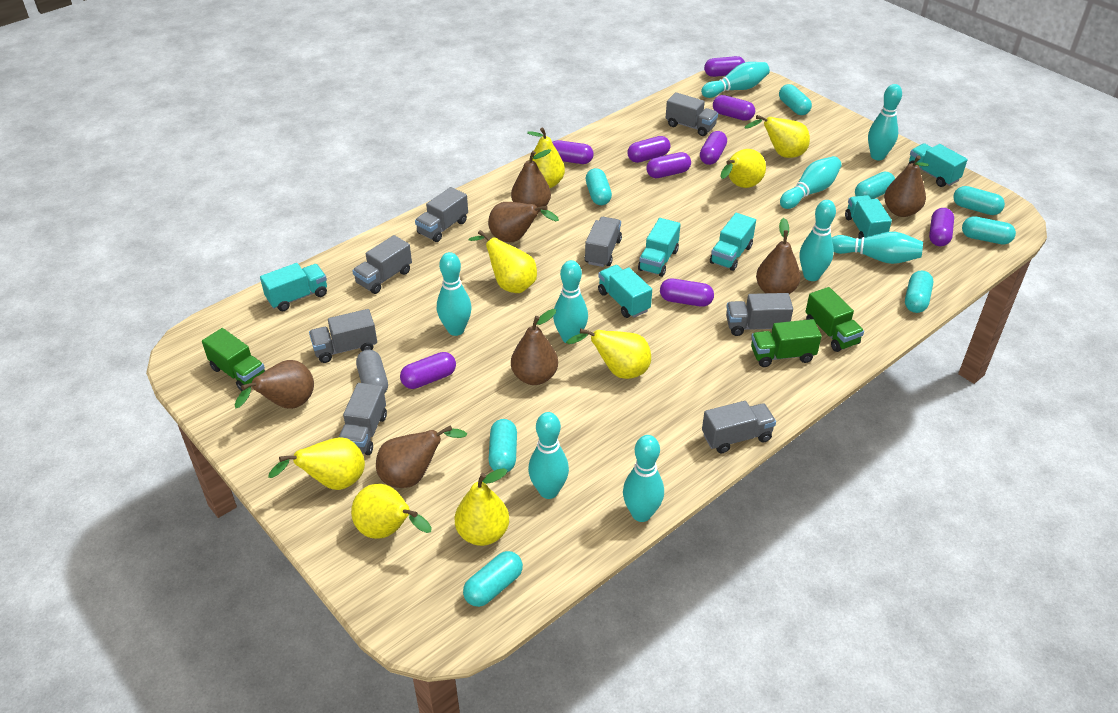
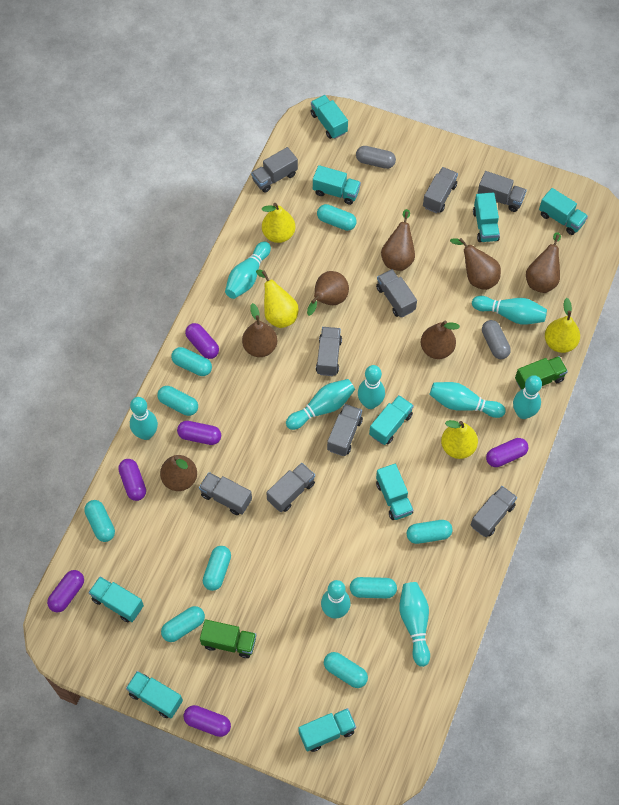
green truck: [202,328,265,391] [751,319,822,367] [805,287,864,352] = 3 -> [200,619,256,658] [515,356,568,390] = 2
grey capsule: [356,350,388,394] = 1 -> [356,146,396,169] [482,320,511,359] = 2
grey truck: [309,309,377,363] [339,383,387,455] [352,235,412,294] [415,187,468,242] [585,217,622,267] [666,92,718,136] [702,401,776,454] [726,293,793,336] = 8 -> [199,472,252,515] [251,147,298,192] [266,463,315,512] [316,327,342,376] [327,404,363,456] [376,269,417,317] [423,167,458,213] [471,486,517,537] [477,171,527,212] = 9
purple capsule: [400,352,456,389] [552,140,594,164] [627,136,670,163] [647,152,691,178] [660,279,714,307] [700,131,727,165] [704,56,745,77] [713,95,755,121] [929,208,954,246] = 9 -> [47,570,84,613] [118,459,146,501] [177,421,221,445] [183,705,231,737] [185,323,219,359] [486,438,528,467] = 6
turquoise capsule: [463,551,523,607] [488,419,517,472] [586,168,612,205] [779,84,812,115] [855,172,895,199] [905,270,933,313] [953,186,1005,215] [962,216,1016,245] = 8 -> [84,500,115,542] [157,386,198,416] [161,606,205,642] [171,347,212,376] [203,546,231,591] [317,204,357,231] [324,652,368,688] [350,577,397,598] [407,520,453,544] = 9
turquoise truck: [260,263,327,311] [598,265,652,318] [638,218,681,277] [710,213,756,271] [845,195,892,239] [908,143,968,187] = 6 -> [89,577,144,622] [126,671,183,718] [298,708,356,752] [311,95,348,139] [313,165,361,205] [369,395,414,445] [376,464,413,520] [473,192,500,242] [539,188,588,235] = 9
yellow pear: [268,437,365,490] [351,484,432,539] [455,468,509,546] [469,230,537,293] [527,128,565,188] [566,329,651,379] [720,149,766,188] [744,115,810,158] = 8 -> [256,270,299,328] [262,203,295,243] [441,420,478,459] [545,298,580,353] = 4

